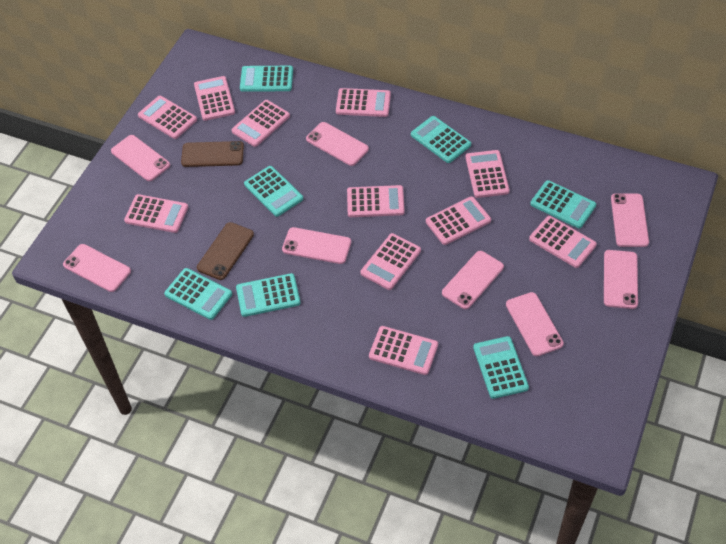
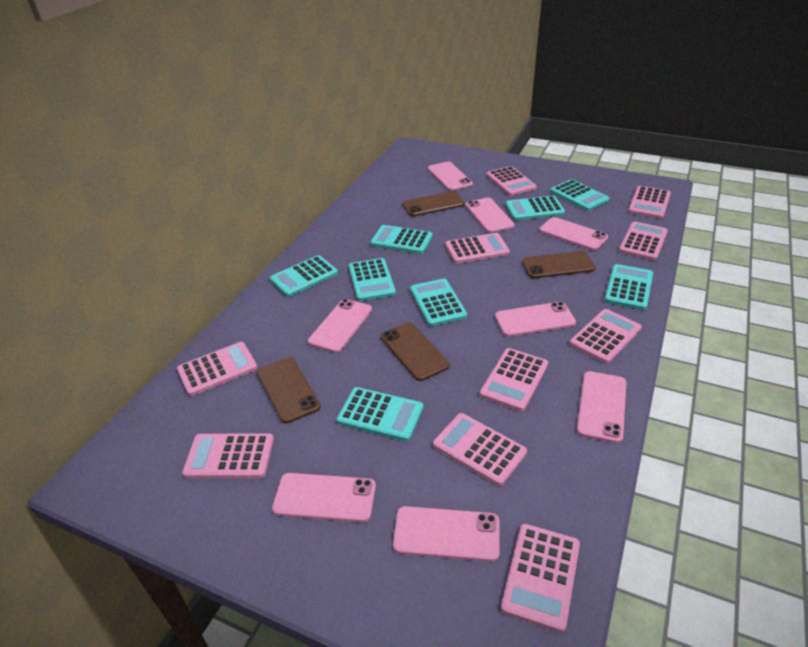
brown phone: [181,141,244,167] [197,222,254,280] = 2 -> [257,357,321,424] [381,323,450,381] [403,191,465,216] [522,251,595,278] = 4
pink calculator: [124,194,188,233] [138,96,197,139] [194,76,235,121] [232,100,290,147] [336,88,391,117] [347,185,405,217] [360,233,421,290] [369,326,438,375] [426,196,491,245] [465,150,510,198] [529,216,597,268] = 11 -> [177,342,258,396] [182,434,274,478] [433,413,527,486] [446,233,510,264] [480,348,548,411] [487,166,537,196] [501,524,580,632] [570,309,642,364] [619,221,668,260] [628,186,671,219] = 10
turquoise calculator: [164,268,232,320] [236,273,301,317] [240,66,293,92] [244,166,303,217] [411,116,471,163] [473,336,529,399] [530,180,596,228] = 7 -> [270,255,338,297] [337,387,424,441] [349,258,396,301] [370,225,433,254] [410,279,467,326] [505,196,565,220] [550,179,609,211] [604,264,653,310] = 8

